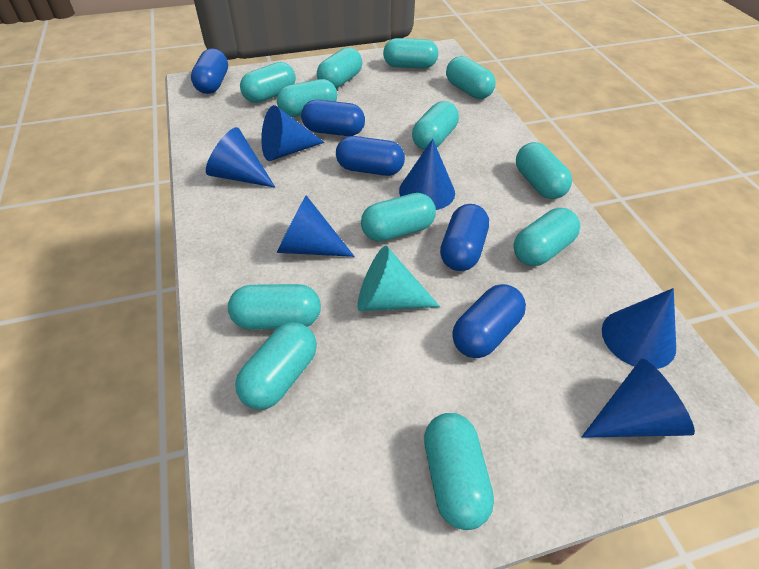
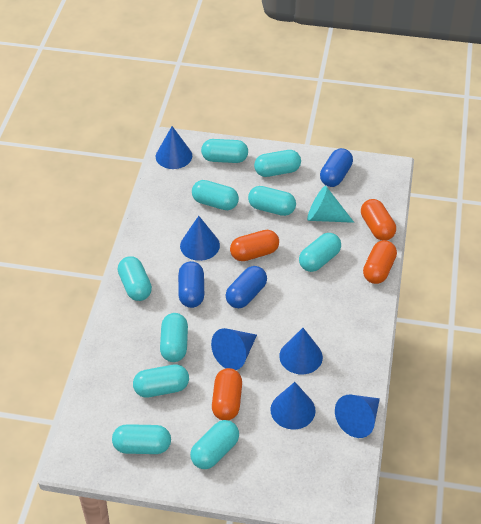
blue capsule: [191,48,228,94] [301,100,365,136] [336,136,405,176] [440,204,489,271] [452,284,526,358] = 5 -> [178,261,204,308] [225,266,267,308] [320,148,353,187] = 3
orange capsule: none = 0 -> [212,368,242,420] [230,230,279,261] [361,199,396,241] [363,240,397,284] = 4
turquoise capsule: [228,284,321,330] [235,322,317,410] [240,62,296,103] [277,79,337,117] [317,47,362,88] [361,193,436,242] [383,38,438,69] [412,101,459,150] [424,413,494,530] [446,56,495,99] [513,208,580,266] [516,142,572,199] = 12 -> [112,424,171,454] [118,256,152,301] [133,364,189,398] [160,313,188,362] [190,420,239,469] [192,180,239,210] [201,139,248,163] [248,186,296,216] [254,150,301,177] [299,233,341,272] = 10

